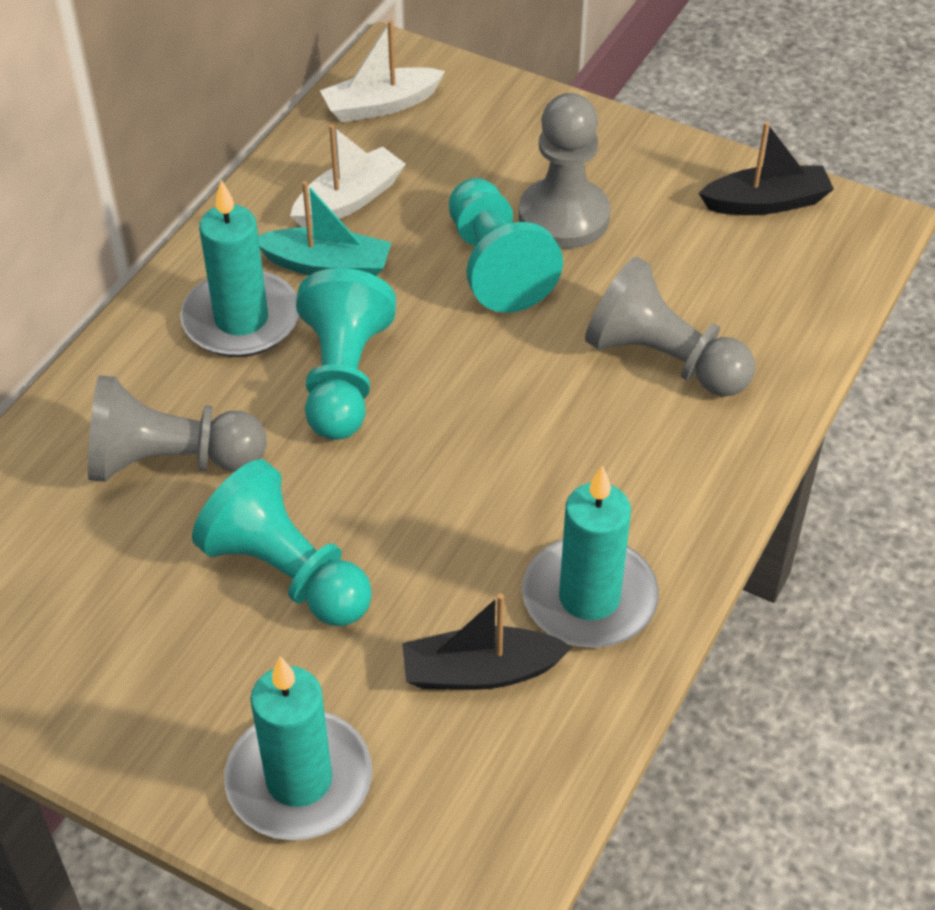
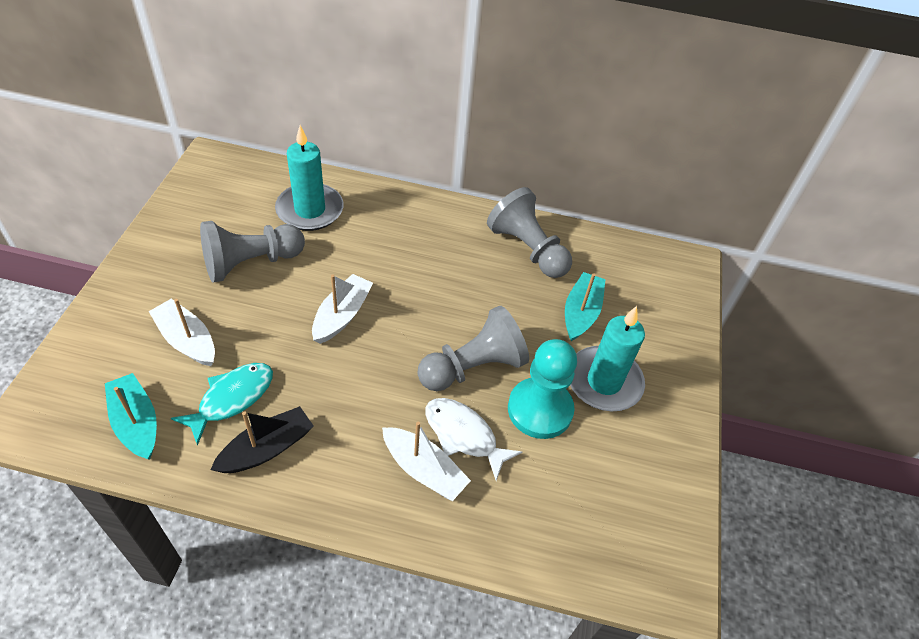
black boat: [402,594,572,690] [699,122,834,215] = 2 -> [210,406,314,473] = 1
turquoise boat: [258,181,391,276] = 1 -> [105,373,157,460] [565,272,606,341] = 2
turquoise candle: [180,180,299,357] [224,656,372,840] [522,465,659,648] = 3 -> [275,125,344,231] [570,306,645,411] = 2
turquoise fish: none = 0 -> [171,363,273,446] = 1
turquoise pawn: [192,459,372,626] [296,268,396,440] [449,178,563,313] = 3 -> [508,339,577,439] = 1
white boat: [290,124,406,227] [320,20,445,123] = 2 -> [149,299,215,366] [312,274,373,344] [382,421,471,501] = 3
white fish: none = 0 -> [425,398,522,481] = 1

